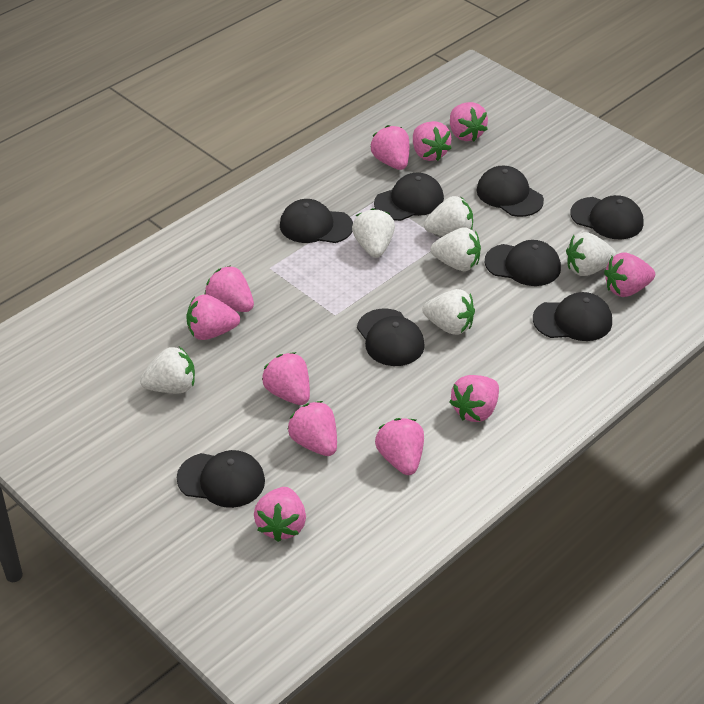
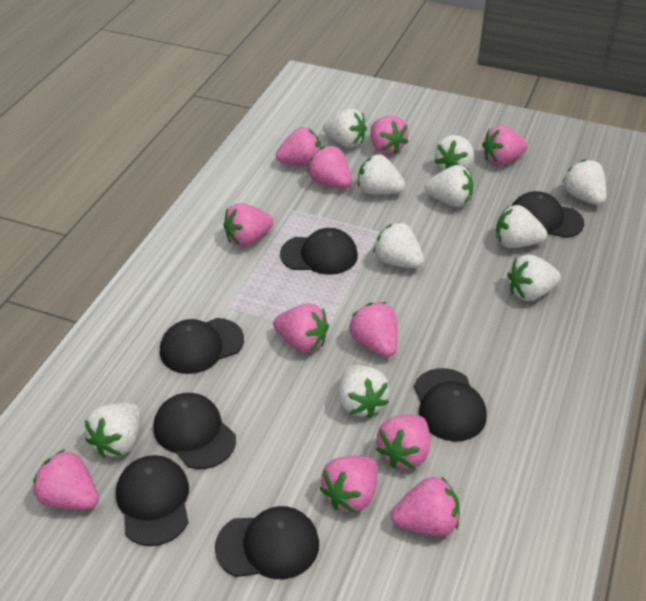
black cap: [177,450,265,508] [280,199,353,243] [357,309,425,366] [374,173,444,221] [476,166,544,217] [484,240,561,286] [533,292,612,341] [570,195,643,240] = 8 -> [116,455,189,546] [153,393,236,469] [160,318,244,374] [215,506,319,579] [280,228,358,275] [414,368,487,442] [512,191,584,238] = 7
white strawberry: [140,347,195,393] [352,208,395,258] [422,289,475,335] [424,196,473,236] [431,227,481,271] [566,232,616,276] = 6 -> [85,403,141,457] [323,109,367,148] [339,365,390,418] [358,154,405,195] [373,222,424,268] [425,165,473,207] [435,135,474,171] [496,205,547,248] [507,255,561,301] [562,159,606,205] = 10

